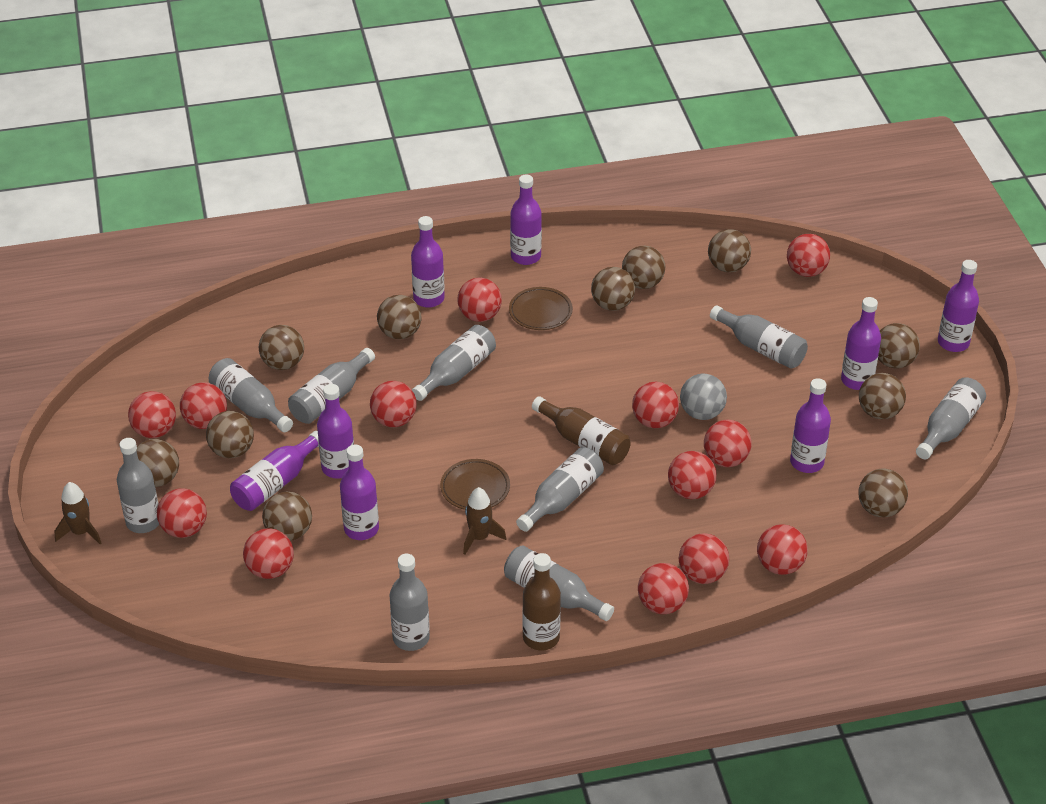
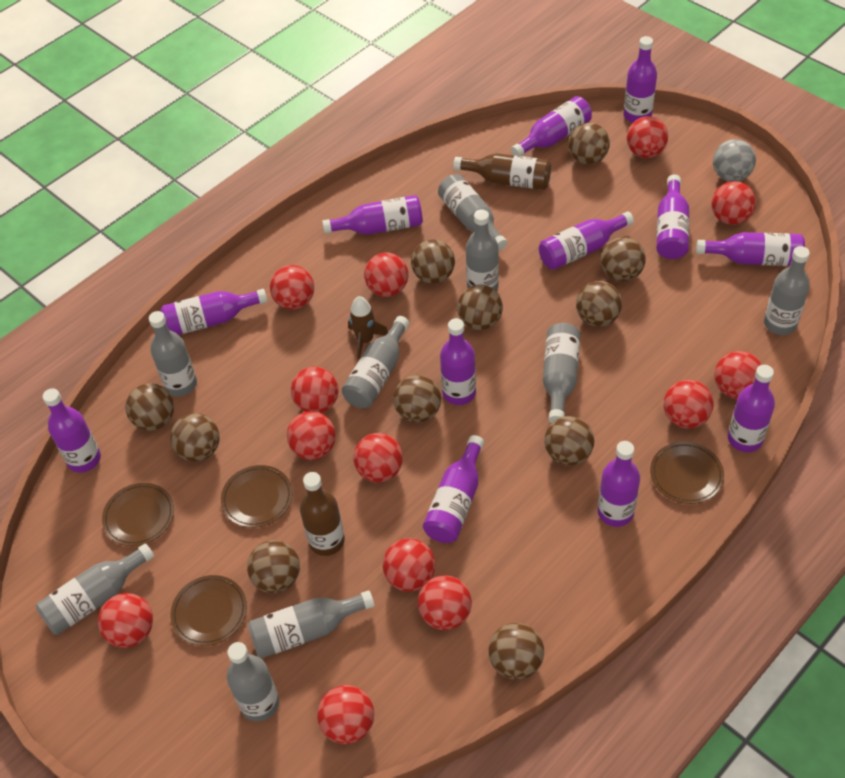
brown plate: [440,459,510,510] [509,287,573,330] = 2 -> [102,483,174,546] [171,575,247,646] [221,465,293,528] [650,442,724,504] = 4
brown rocket: [55,482,101,544] [463,487,506,555] = 2 -> [348,296,388,360] = 1
purple bottle: [230,431,319,511] [317,384,354,479] [340,444,379,540] [411,216,445,308] [510,174,542,265] [790,378,831,473] [841,297,881,390] [938,260,979,352] = 8 -> [43,388,101,473] [161,289,268,335] [322,195,423,235] [423,435,484,543] [440,318,476,405] [511,96,592,156] [539,211,634,270] [598,441,640,527] [623,36,657,123] [657,174,689,259] [696,232,805,266] [728,365,775,452] = 12

